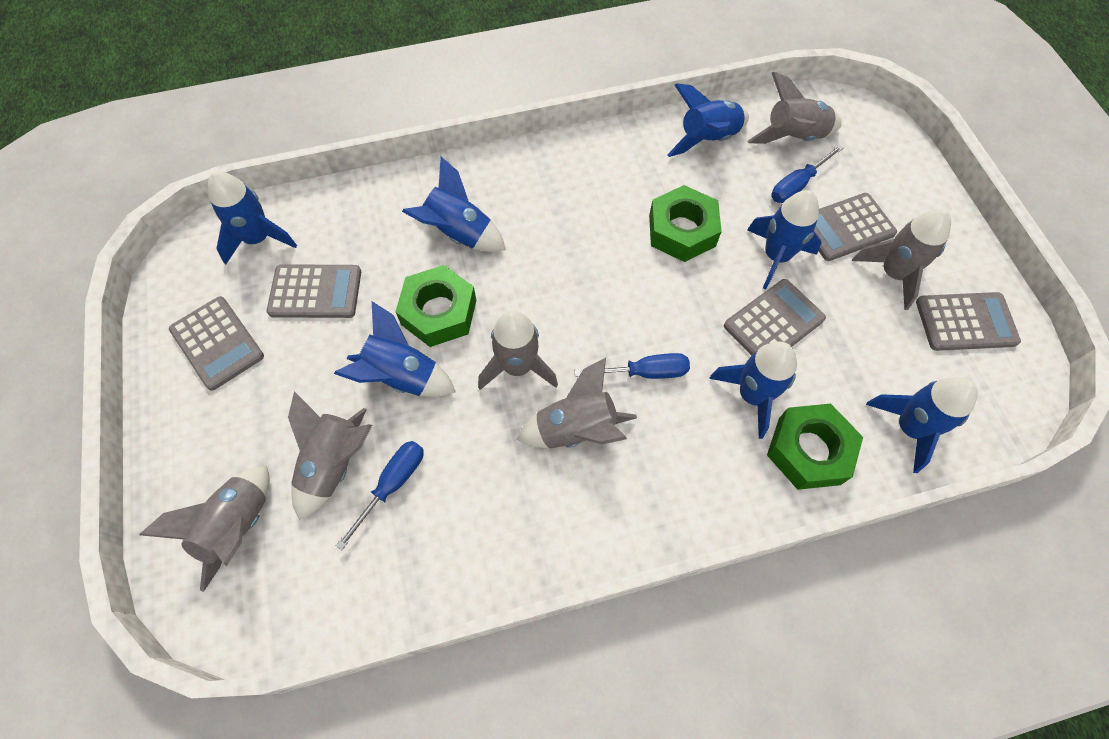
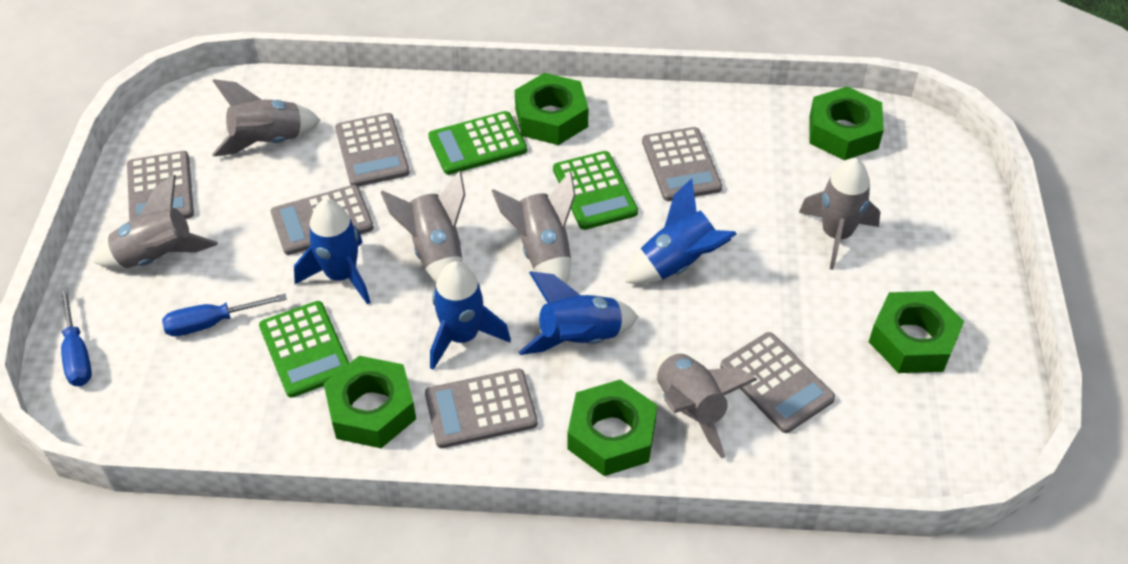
blue rocket: [208,171,297,265] [334,301,455,397] [402,157,506,252] [667,83,749,157] [709,342,797,439] [747,190,822,289] [866,377,978,473] = 7 -> [294,199,371,305] [430,261,511,370] [519,271,638,355] [625,178,737,284] = 4
blue screwdriver: [336,441,424,550] [574,353,690,379] [771,145,843,203] = 3 -> [60,287,92,386] [162,294,287,336] = 2
green calculator: none = 0 -> [259,301,349,398] [428,111,527,175] [553,151,638,230] = 3
green nut: [395,265,476,347] [649,185,722,262] [767,404,863,490] = 3 -> [323,356,416,448] [515,73,588,145] [567,379,657,476] [810,86,884,160] [869,291,964,373] = 5
grey calculator: [169,296,264,391] [267,264,361,318] [724,279,826,356] [814,193,897,261] [916,292,1021,351] = 5 -> [127,151,194,221] [270,185,374,255] [335,113,410,187] [425,369,538,448] [642,127,722,201] [720,332,835,433] = 6

